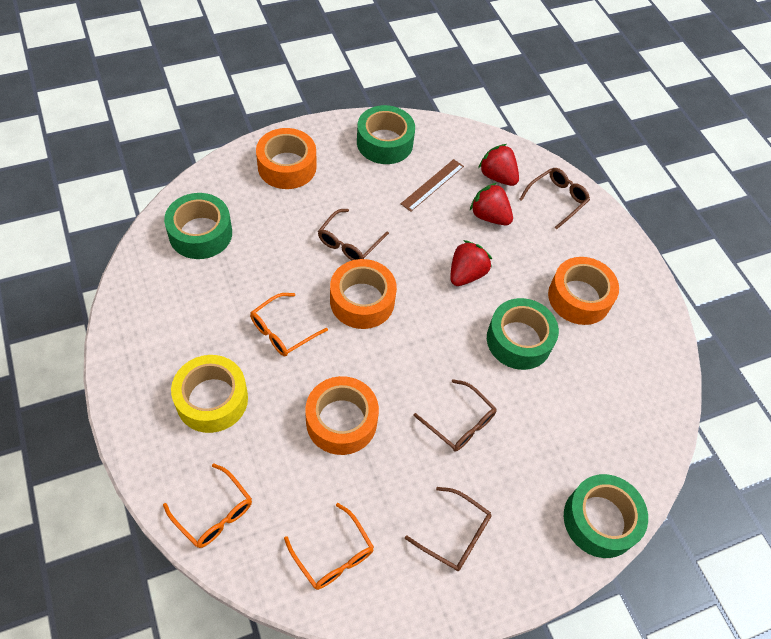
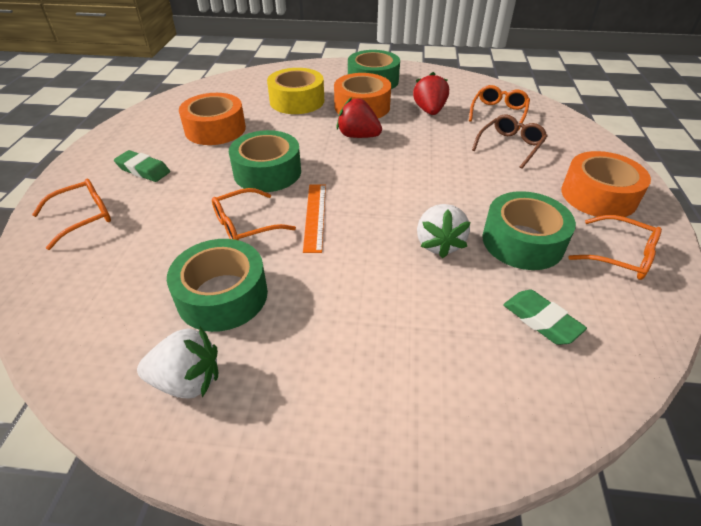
brown glasses: [318,209,389,260] [405,487,491,571] [414,379,497,451] [519,168,590,230] = 4 -> [472,114,548,169] = 1
brown ruler: [401,159,464,212] = 1 -> none = 0
green eraser: none = 0 -> [114,150,170,182] [503,290,587,345] = 2
orange glasses: [163,463,252,548] [250,293,328,356] [284,503,374,590] = 3 -> [32,179,111,250] [212,188,296,240] [469,85,530,129] [569,215,662,280] = 4
orange ruler: none = 0 -> [303,184,326,253] = 1
orange tape: [256,128,317,189] [305,376,379,455] [330,259,397,329] [548,257,619,325] = 4 -> [179,93,246,145] [334,73,391,118] [561,151,651,217] = 3
red strawberry: [450,240,492,286] [470,183,513,225] [478,144,519,186] = 3 -> [336,97,382,138] [413,72,449,115] = 2
white strawberry: none = 0 -> [137,327,218,398] [417,204,471,259] = 2

